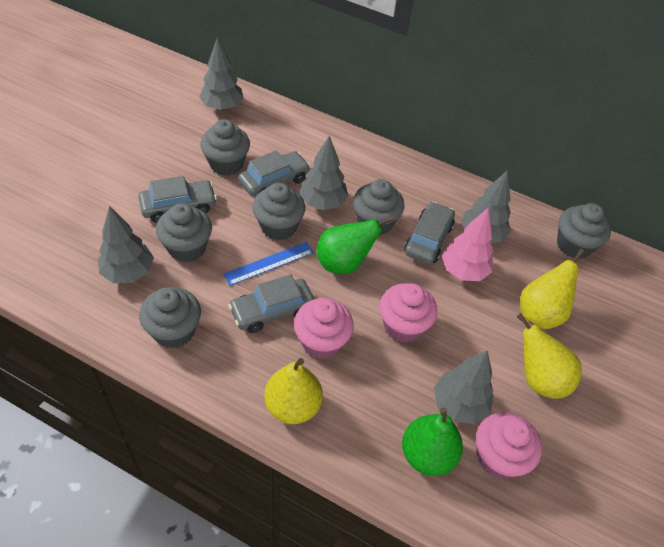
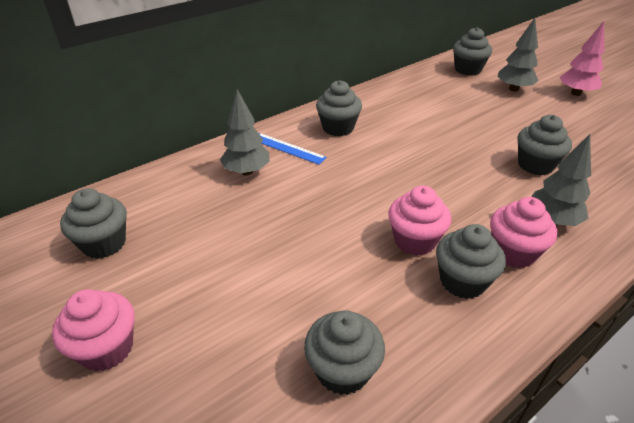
green pear: [316,216,394,274] [402,408,463,476] = 2 -> none = 0
grey car: [139,176,217,223] [228,274,314,333] [238,150,310,197] [404,202,455,264] = 4 -> none = 0
grey tree: [98,206,154,283] [199,37,243,111] [300,136,348,210] [434,351,493,424] [461,171,511,243] = 5 -> [220,89,270,175] [498,18,539,92] [531,134,591,226] = 3
yellow pear: [264,358,323,424] [517,313,582,399] [520,249,585,329] = 3 -> none = 0

